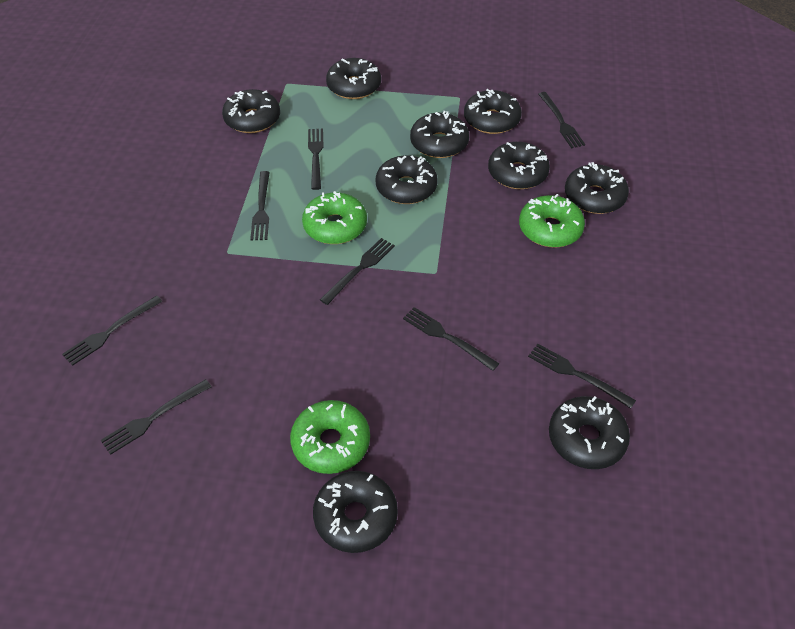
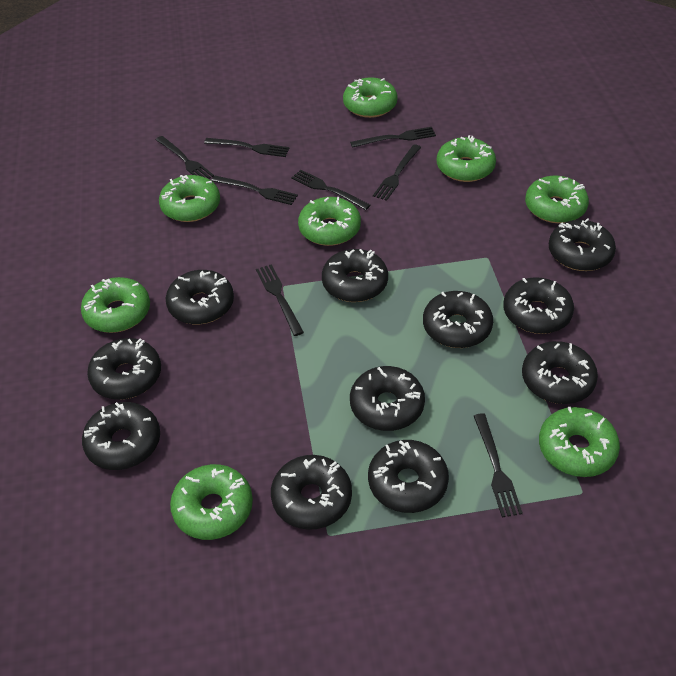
black donut: [222,89,280,133] [313,471,398,553] [326,58,381,99] [376,155,438,204] [410,111,469,158] [464,89,522,134] [488,142,550,189] [549,396,630,469] [565,162,629,214] = 9 -> [82,402,160,470] [87,338,161,400] [166,270,234,324] [271,455,352,530] [322,249,388,302] [350,366,425,431] [368,440,449,513] [423,291,493,348] [503,277,574,334] [522,341,598,404] [549,218,616,271] = 11
green donut: [290,400,370,474] [302,191,367,244] [519,194,585,248] = 3 -> [81,277,150,333] [159,175,220,222] [170,464,253,540] [298,197,361,246] [343,77,398,118] [437,135,496,182] [525,175,589,223] [539,407,620,477] = 8

